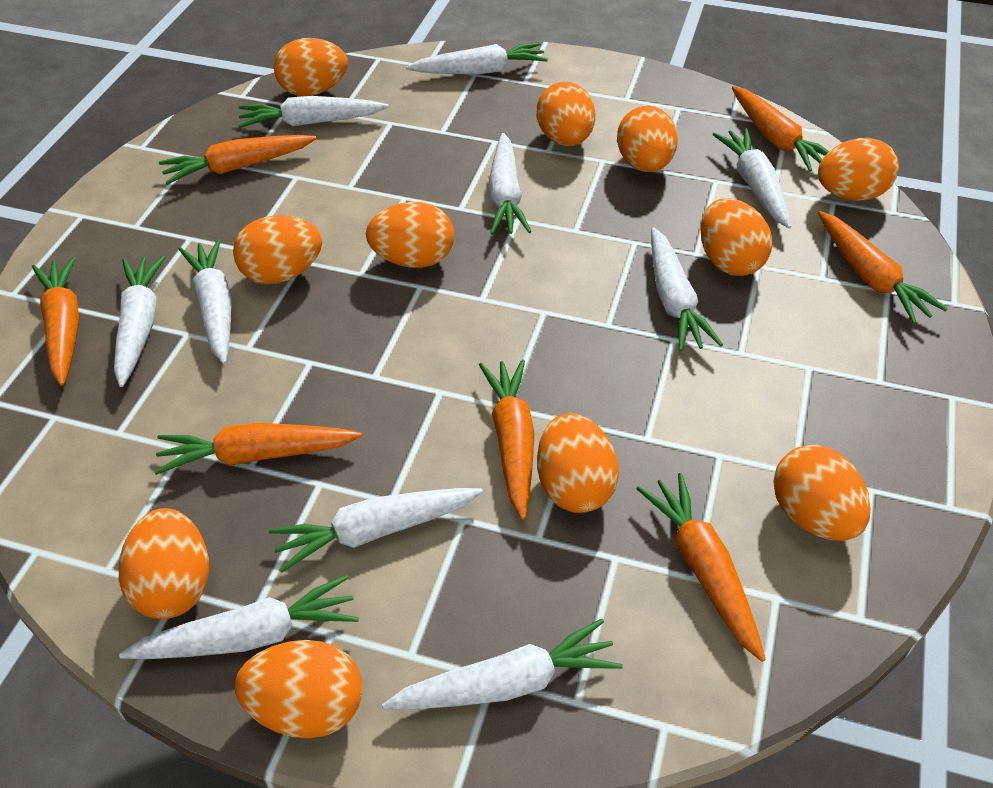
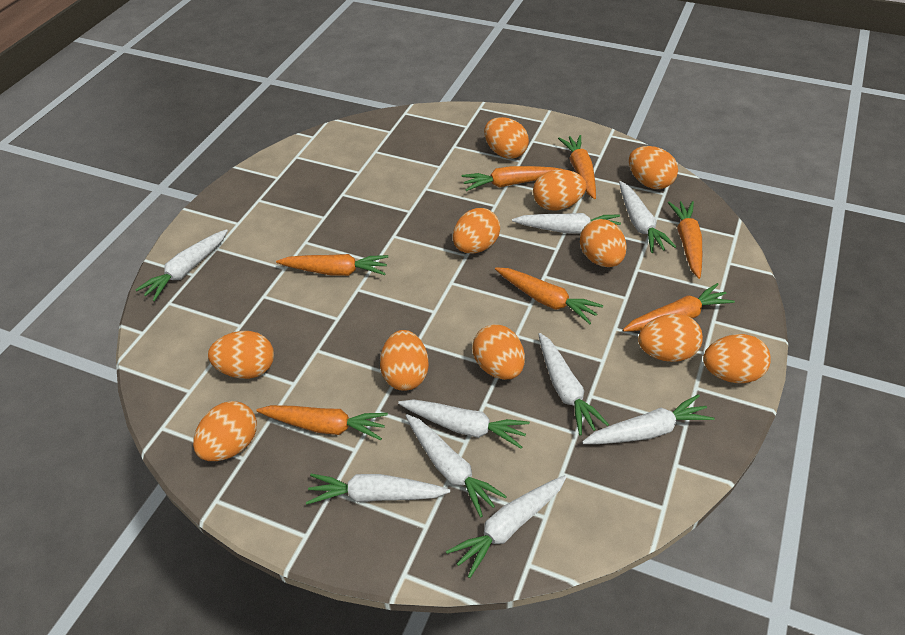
white carrot: [114,256,165,387] [119,575,359,659] [179,239,232,364] [238,96,389,128] [269,488,483,573] [382,619,623,710] [406,42,548,75] [489,133,531,235] [651,227,723,352] [712,128,791,229] = 10 -> [135,229,228,301] [306,474,450,505] [398,399,530,449] [406,414,507,517] [446,475,567,578] [512,213,621,234] [538,333,609,435] [582,394,715,444] [619,181,676,253] = 9

